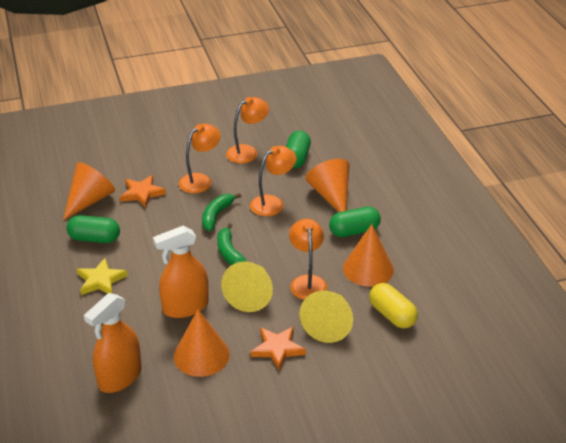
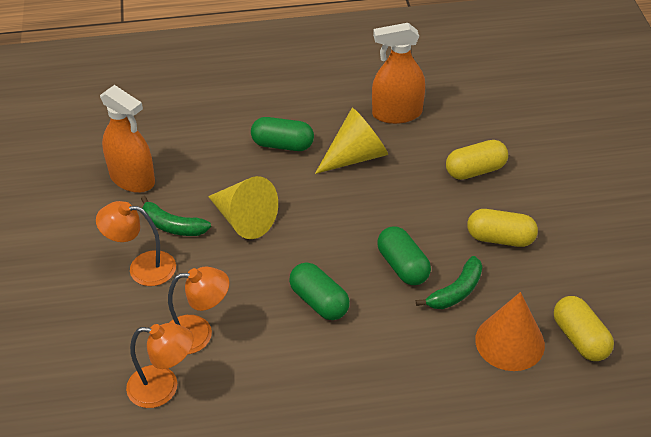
orange cone: [63,162,115,220] [174,309,230,377] [306,159,350,212] [343,224,394,287] = 4 -> [475,292,545,371] = 1
orange lamp: [179,123,221,193] [226,97,269,163] [250,146,296,216] [289,219,327,300] = 4 -> [96,201,176,286] [126,323,193,408] [168,267,229,354] = 3
orange star: [120,175,166,208] [251,326,306,370] = 2 -> none = 0
yellow capsule: [369,283,418,329] = 1 -> [446,140,508,180] [467,209,538,247] [554,296,614,361] = 3
yellow star: [77,258,128,295] = 1 -> none = 0

